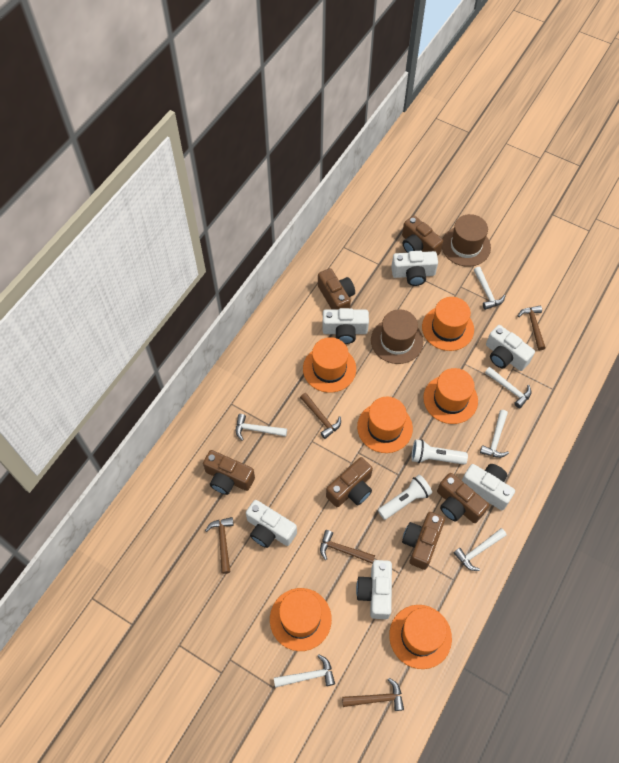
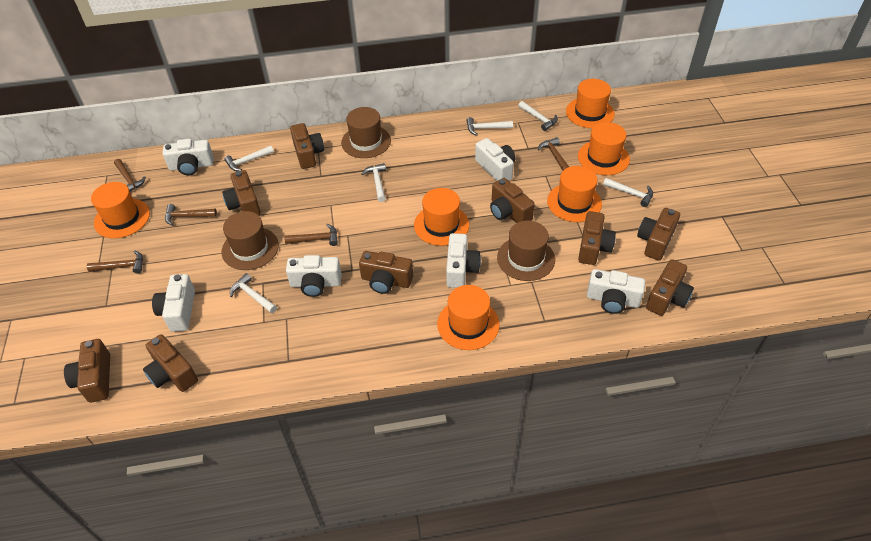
brown camera: [203,450,255,495] [318,268,355,309] [326,457,373,507] [402,216,443,256] [402,512,445,570] [437,473,489,523] = 6 -> [64,339,110,403] [143,334,198,392] [222,170,261,216] [290,123,324,169] [359,251,413,294] [490,178,535,223] [578,211,616,265] [637,208,680,261] [646,259,694,316] = 9
brown hat: [371,309,423,364] [442,214,491,267] = 2 -> [222,211,279,270] [341,107,391,158] [497,221,555,281] = 3
white flashlight: [378,475,432,520] [412,439,468,465] = 2 -> none = 0

